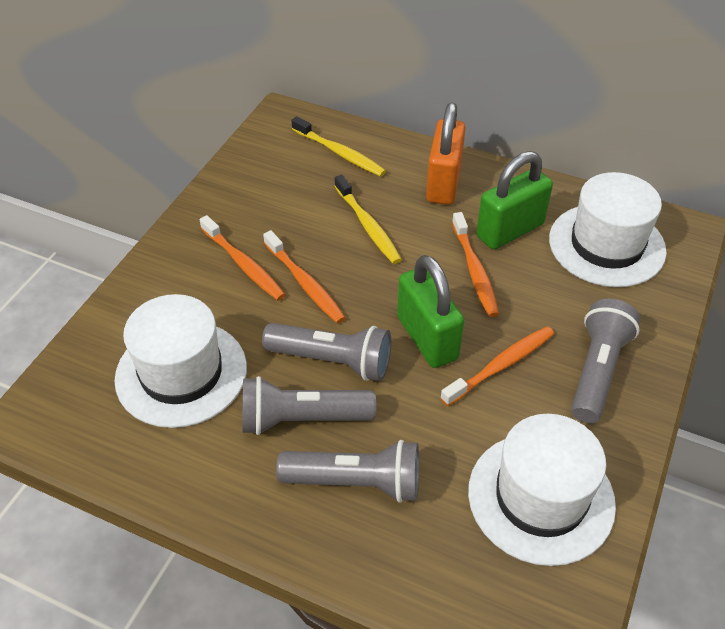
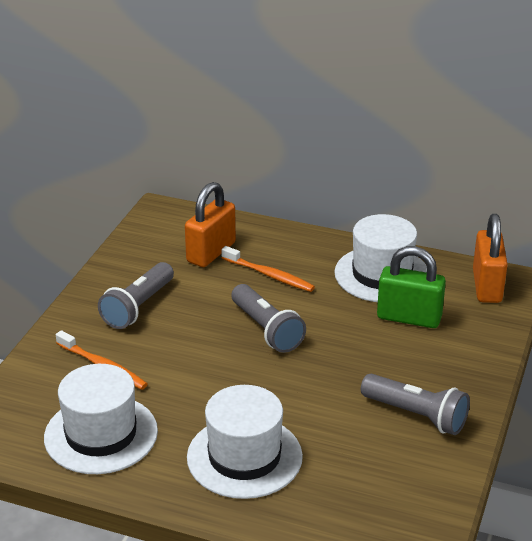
green padlock: [397,255,464,368] [476,151,553,250] = 2 -> [377,246,446,328] = 1
grey flashlight: [243,376,376,435] [262,323,391,381] [276,440,419,503] [571,299,640,423] = 4 -> [98,262,174,329] [231,284,306,353] [361,374,470,435] = 3
orange padlock: [426,102,466,205] = 1 -> [185,182,236,267] [473,214,508,303] = 2
orange toothbrush: [200,215,286,301] [263,230,346,324] [440,326,554,406] [452,212,499,317] = 4 -> [56,330,148,390] [221,246,315,292] = 2
yellow toothbrush: [291,116,386,177] [335,175,402,264] = 2 -> none = 0

